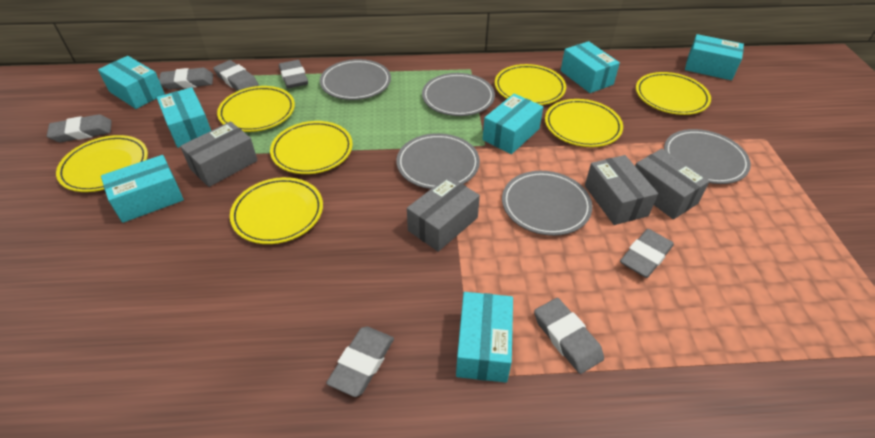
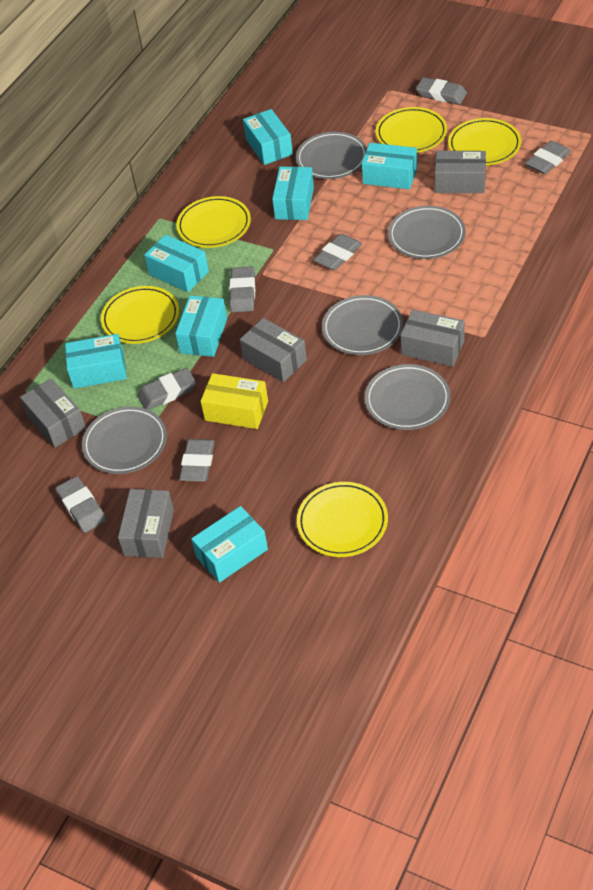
grey box: [180,122,258,187] [407,176,480,252] [585,155,658,225] [635,149,710,219] = 4 -> [20,378,86,448] [118,489,174,558] [240,318,307,382] [400,310,465,367] [435,151,486,193] = 5
yellow box: none = 0 -> [200,373,268,429] = 1
yellow plate: [56,135,148,192] [217,86,295,132] [230,177,323,244] [270,121,353,174] [495,64,566,105] [545,99,623,147] [636,72,711,115] = 7 -> [101,286,179,344] [176,196,251,248] [297,482,388,557] [376,107,447,153] [448,118,521,165] = 5

